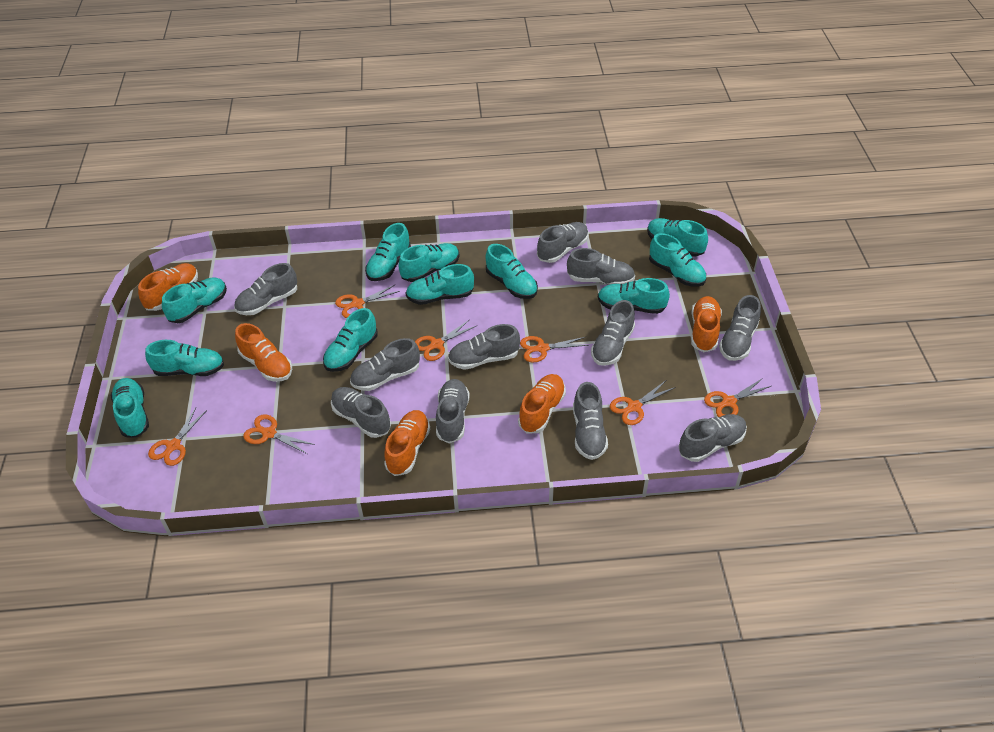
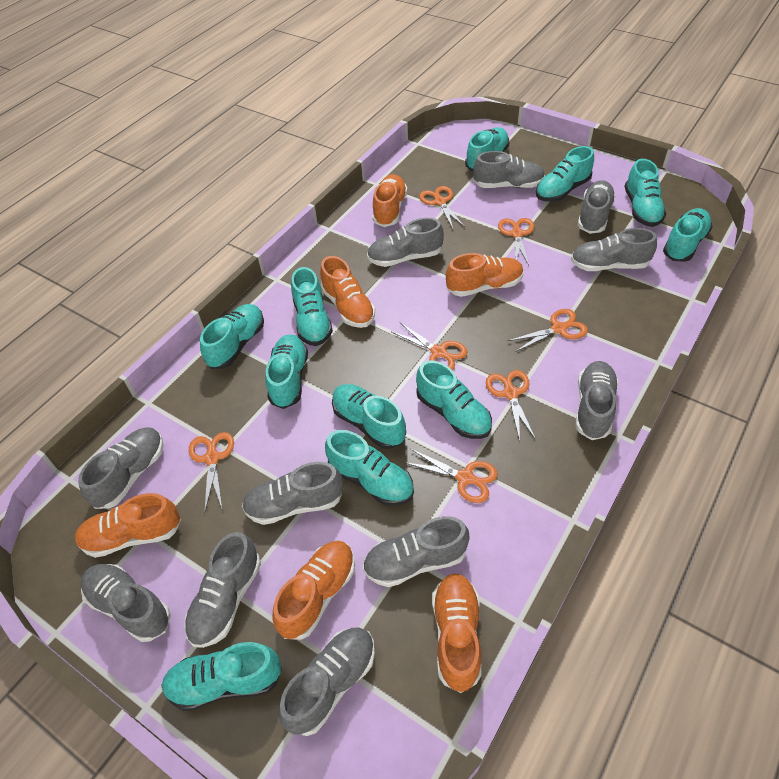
orange shoe: [138,263,198,311] [235,323,292,381] [384,410,430,476] [518,374,566,434] [691,296,722,352] = 5 -> [74,493,181,558] [272,541,355,640] [320,256,375,328] [372,174,408,227] [432,573,481,693] [446,253,524,297] = 6

